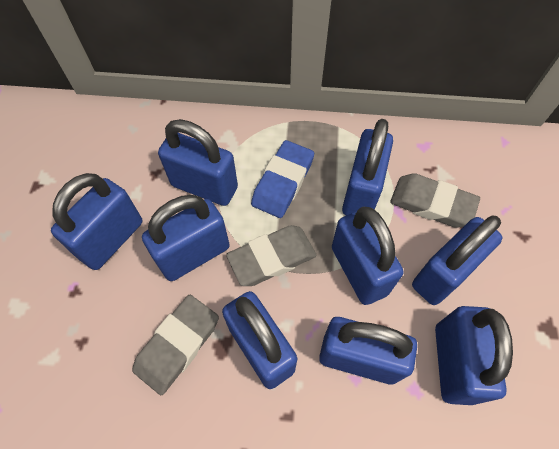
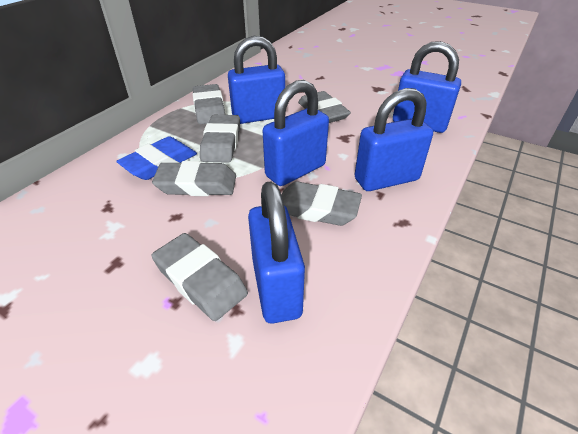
blue padlock: [51,173,142,270] [142,195,230,281] [158,119,238,206] [222,291,297,389] [319,317,417,385] [332,206,404,305] [342,119,393,215] [412,216,503,305] [435,306,513,405] = 9 -> [228,36,285,124] [248,181,305,324] [263,80,329,186] [355,88,433,191] [393,41,461,133] = 5
grey eraser: [132,295,219,395] [226,225,316,286] [390,173,480,228] = 3 -> [152,161,236,196] [152,233,248,321] [193,84,225,124] [200,115,240,163] [281,181,362,226] [298,91,351,123] = 6

